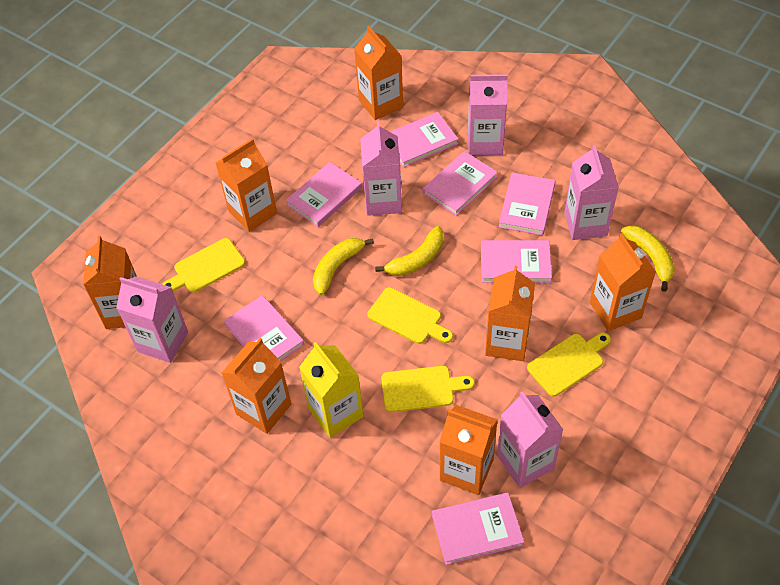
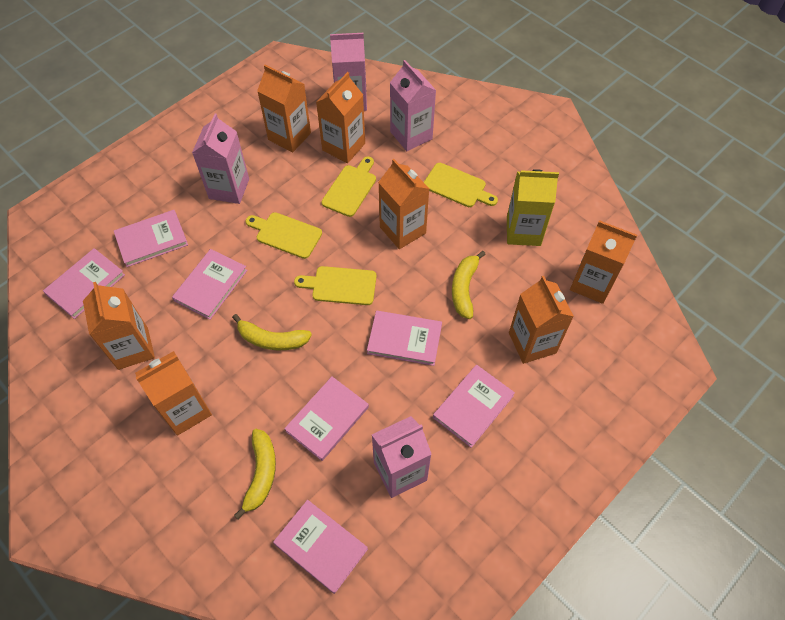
pink carton: [116,276,188,363] [360,122,402,216] [468,74,508,155] [497,391,564,488] [565,145,619,240] = 5 -> [192,114,249,204] [330,33,367,111] [372,416,431,498] [390,60,436,151] = 4

